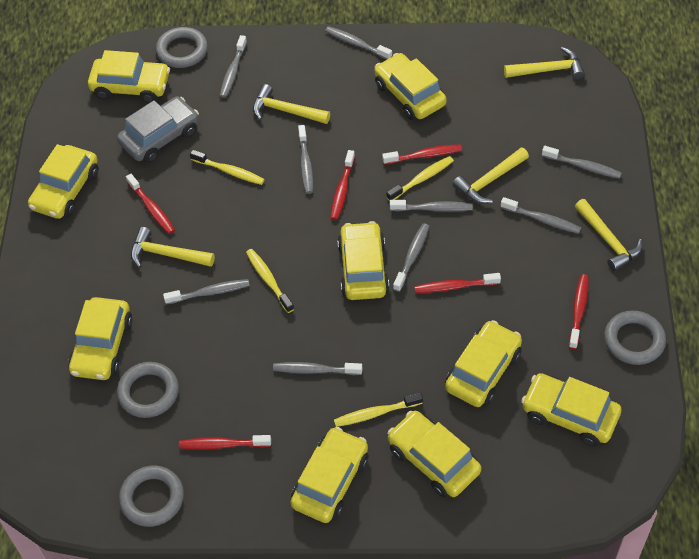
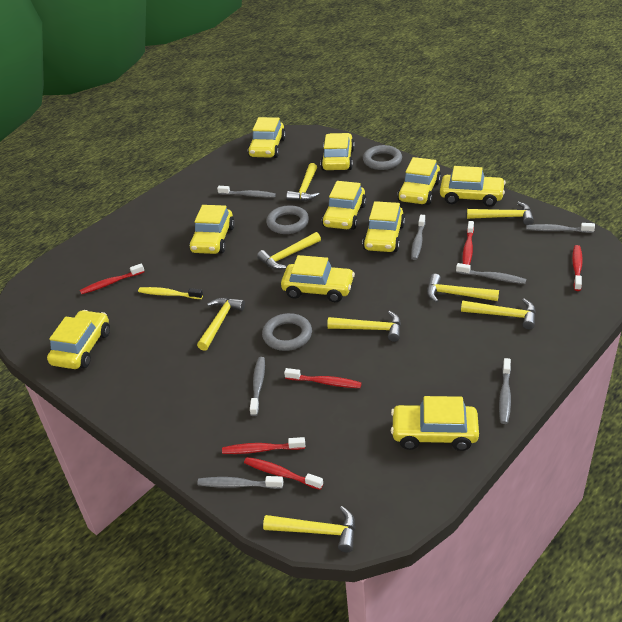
grey car: [117,96,199,163] = 1 -> none = 0
grey ring: [117,362,179,418] [119,465,184,527] [156,27,208,68] [604,311,666,365] = 4 -> [262,313,312,351] [266,205,309,234] [363,145,402,170] = 3
grey toothbrush: [163,279,250,305] [220,35,247,98] [273,362,362,375] [298,125,313,194] [325,26,392,60] [390,200,473,212] [393,223,429,292] [500,197,581,234] [542,146,622,179] = 9 -> [197,476,283,489] [217,186,276,198] [250,357,265,416] [411,215,426,260] [456,263,526,284] [499,358,511,424] [526,223,595,233] = 7
yellow car: [28,144,99,219] [68,297,133,380] [88,50,170,103] [290,427,368,523] [337,221,389,300] [374,53,447,120] [387,411,481,498] [445,320,522,407] [521,373,621,446] = 9 -> [47,310,110,369] [189,205,235,254] [248,117,286,158] [281,255,355,302] [320,133,355,170] [322,181,367,230] [362,201,405,252] [391,396,479,451] [397,157,441,205] [440,166,506,207] = 10
yellow hammer: [131,227,215,268] [253,84,330,124] [453,147,529,204] [504,47,585,80] [575,199,643,271] = 5 -> [197,298,245,351] [257,232,321,269] [263,506,355,552] [286,163,319,201] [327,311,401,342] [427,274,499,303] [461,299,536,330] [467,201,534,225] = 8
yellow toothbrush: [190,149,265,185] [246,249,294,313] [334,392,423,427] [387,156,454,201] = 4 -> [138,287,203,299] = 1

